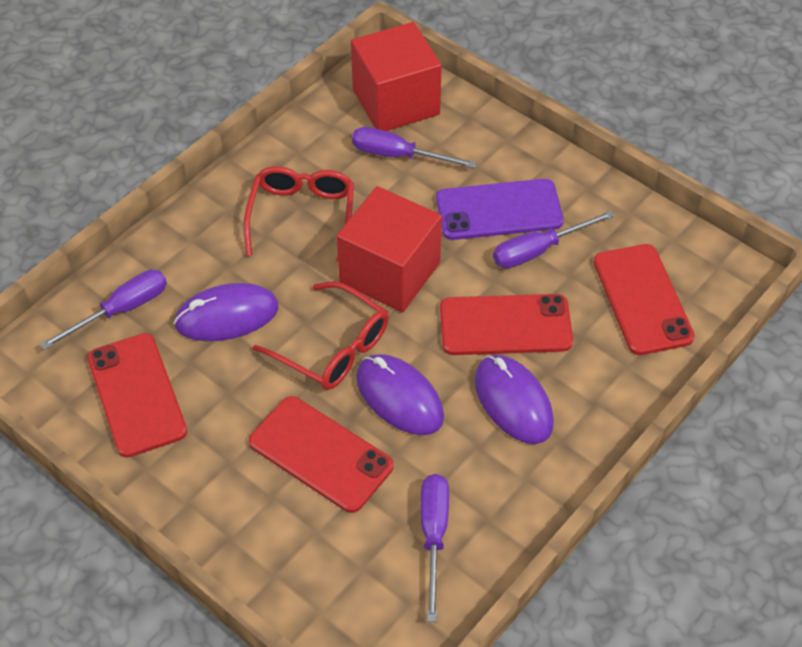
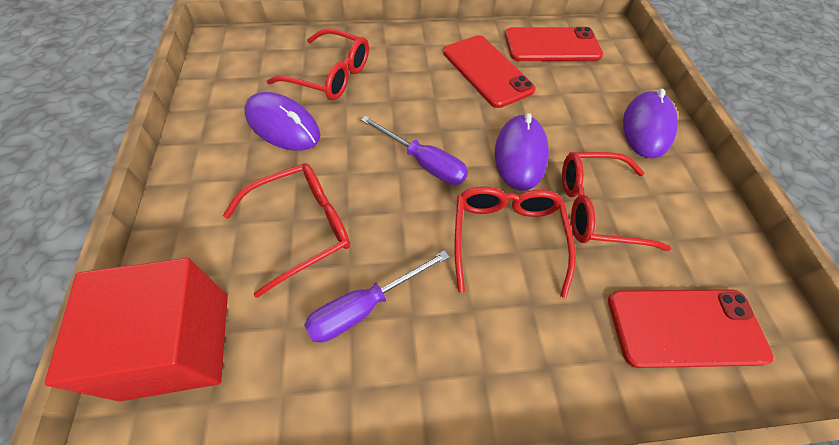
purple phone: [436,179,564,240] = 1 -> none = 0
purple screwdriver: [40,269,167,350] [352,127,477,168] [421,474,449,622] [493,210,615,268] = 4 -> [304,250,449,343] [361,116,468,185] = 2
red cube: [337,186,442,313] [351,22,442,131] = 2 -> [44,258,228,402] = 1
red glasses: [244,166,354,262] [253,281,389,390] = 2 -> [223,163,350,298] [267,28,369,100] [454,186,576,298] [562,152,671,251] = 4
red phone: [87,333,187,458] [249,396,394,513] [440,294,573,355] [593,244,695,355] = 4 -> [443,35,536,108] [505,27,603,61] [608,289,773,368] = 3

